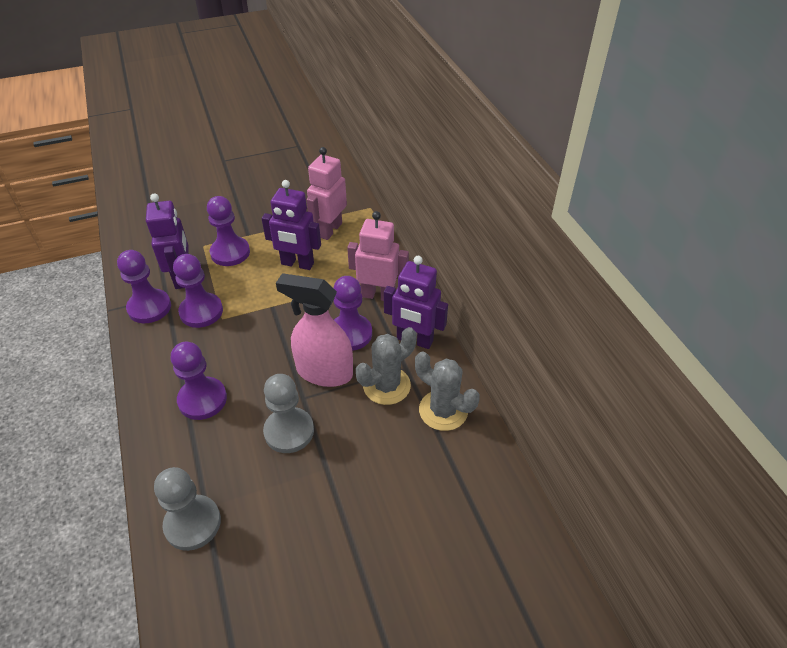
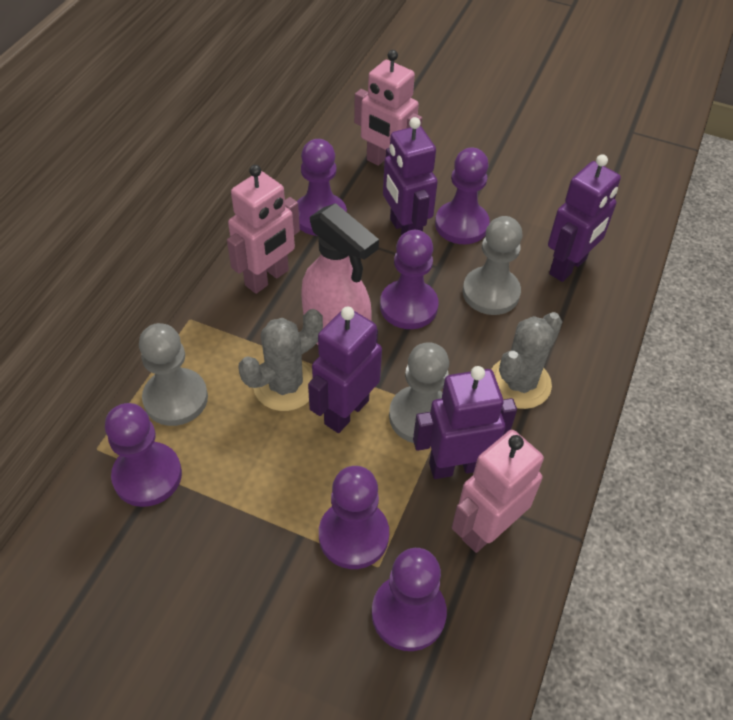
grey pawn: [154,467,221,551] [263,374,314,453] = 2 -> [139,323,208,426] [389,342,449,443] [463,216,522,315] = 3
pink robot: [306,147,347,240] [347,211,409,301] = 2 -> [227,165,300,294] [354,50,422,166] [452,430,544,553] = 3
purple pawn: [117,250,171,323] [171,342,227,420] [173,254,223,328] [207,196,250,266] [333,276,372,351] = 5 -> [105,403,182,507] [297,139,347,236] [319,466,389,569] [372,548,447,651] [380,230,439,329] [435,147,490,244] = 6
purple robot: [146,193,189,289] [262,180,321,270] [384,256,448,349] = 3 -> [308,307,382,433] [383,117,438,235] [413,366,517,479] [548,154,621,282] = 4

